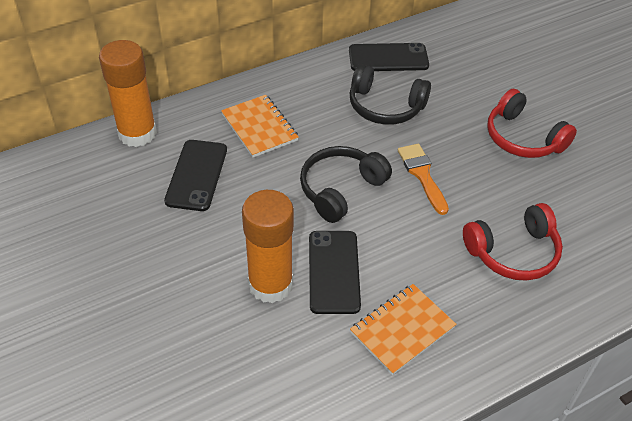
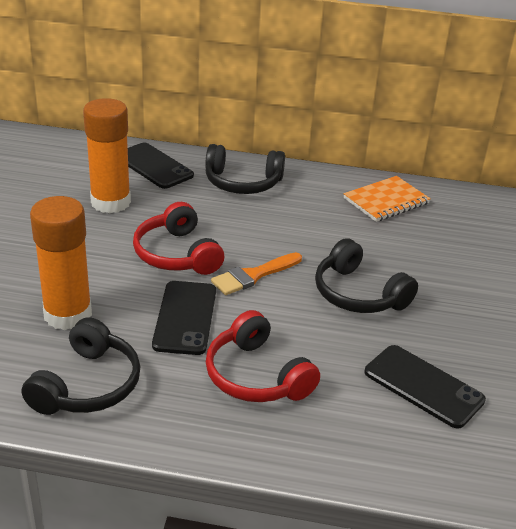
black headphones: [300,146,392,223] [350,64,431,125] = 2 -> [22,317,140,415] [205,144,285,194] [315,238,418,313] = 3
orange notebook: [221,95,299,158] [350,284,456,375] = 2 -> [343,176,431,222] = 1

